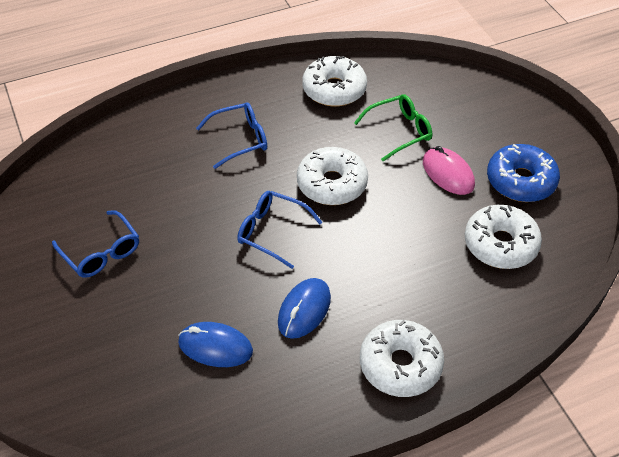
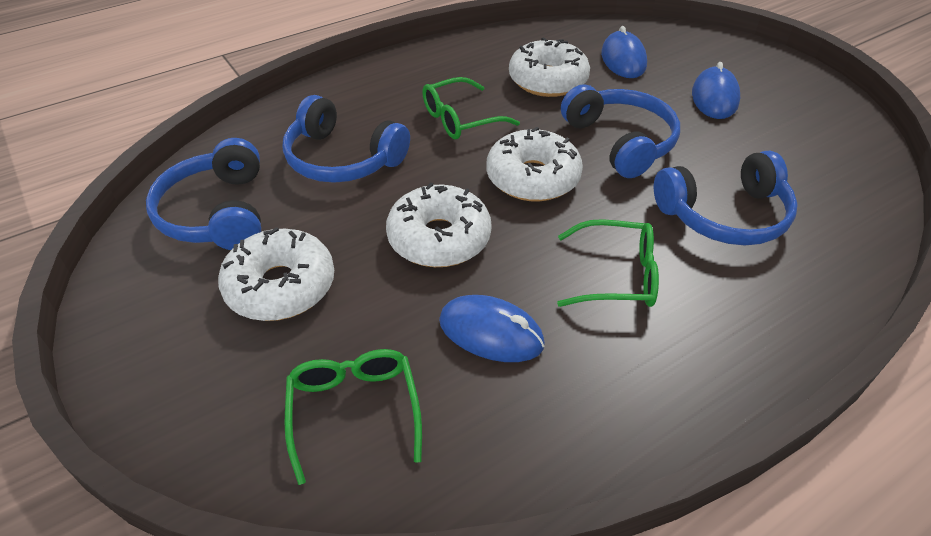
blue donut: [487,144,560,202] = 1 -> none = 0
blue glasses: [52,210,139,278] [196,103,267,169] [237,191,323,269] = 3 -> none = 0
blue headphones: none = 0 -> [146,138,261,250] [282,95,410,183] [561,84,680,178] [654,151,798,245] = 4
blue mouse: [178,322,253,367] [278,278,331,339] = 2 -> [439,295,545,362] [601,26,647,78] [692,62,740,119] = 3
green glasses: [354,94,432,161] = 1 -> [285,349,422,485] [422,77,520,139] [557,219,659,307] = 3
pink mouse: [423,146,475,195] = 1 -> none = 0

